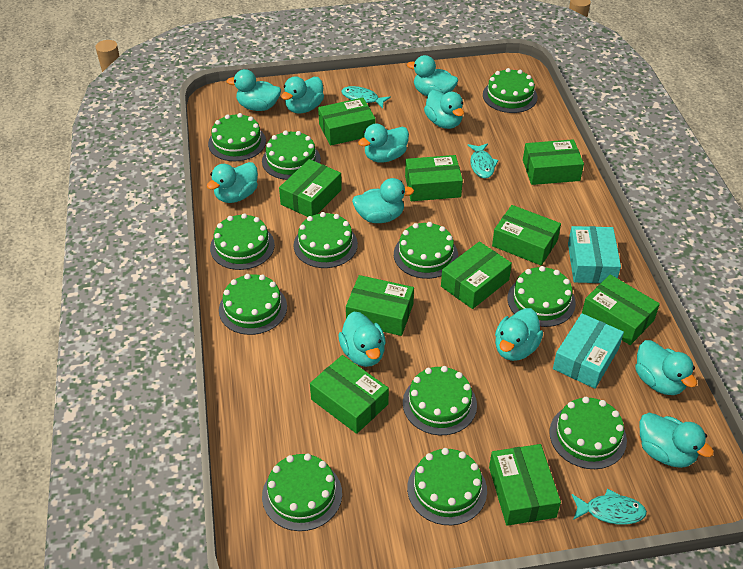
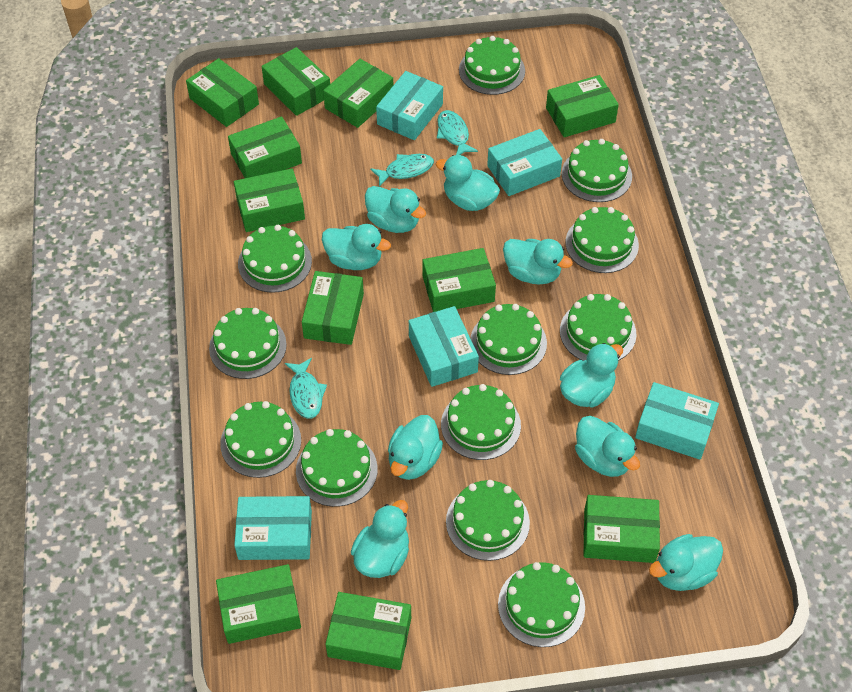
green box: [279,159,342,217] [310,355,389,434] [318,98,376,146] [346,275,414,336] [405,155,463,201] [441,242,512,309] [489,444,561,526] [492,205,561,266] [523,139,584,185] [582,275,660,345] = 10 -> [186,58,259,127] [216,564,301,644] [228,116,302,178] [234,168,305,232] [262,47,330,116] [302,271,364,345] [323,59,393,128] [326,592,411,670] [422,248,496,312] [546,75,619,137] [583,495,660,563] = 11
turquoise box: [553,313,624,389] [568,226,621,283] = 2 -> [234,496,312,560] [376,71,443,140] [409,306,479,387] [487,129,562,196] [635,382,719,460] = 5
turquoise duck: [207,162,258,203] [226,69,281,111] [281,76,324,113] [338,311,386,367] [352,178,414,223] [358,123,409,163] [407,55,458,96] [424,90,464,129] [495,308,543,361] [635,340,697,395] [640,413,714,468] = 11 -> [322,224,391,270] [351,500,409,578] [365,186,426,233] [388,415,443,480] [435,155,500,211] [503,239,573,285] [560,343,623,407] [575,416,640,477] [649,534,723,591] = 9

